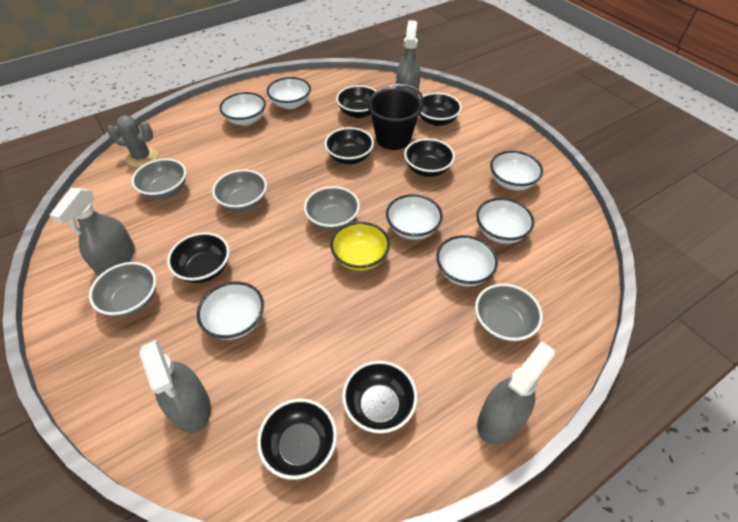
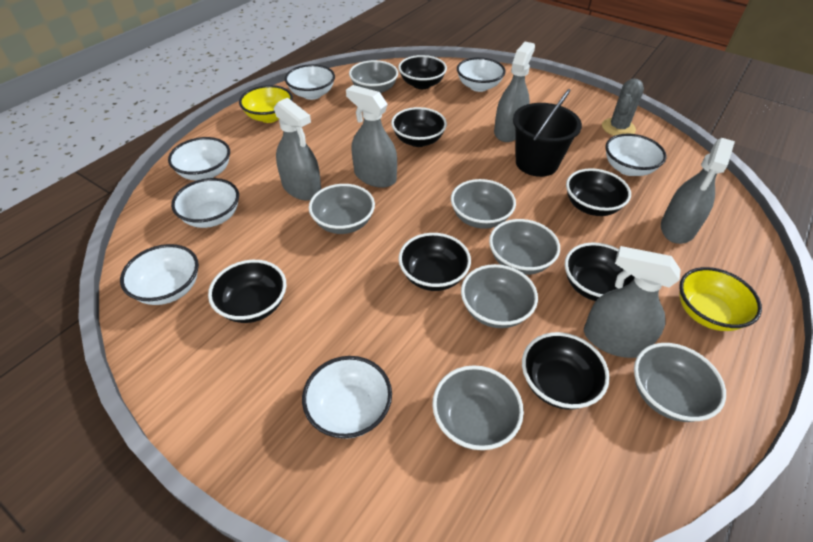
grey bowl: [89,262,157,317] [131,158,186,199] [212,169,267,212] [304,186,360,231] [475,284,543,342] = 5 -> [309,184,375,234] [349,60,398,93] [432,365,524,450] [451,179,516,229] [461,264,538,328] [489,219,560,275] [634,343,726,422] = 7
grey spray bottle: [50,188,135,276] [139,340,211,433] [396,20,420,96] [477,341,555,445] = 4 -> [274,98,321,200] [346,85,397,188] [494,42,535,142] [584,246,681,358] [661,138,735,244] = 5
yellow bowl: [330,222,390,271] = 1 -> [239,85,293,123] [679,267,762,331] = 2

